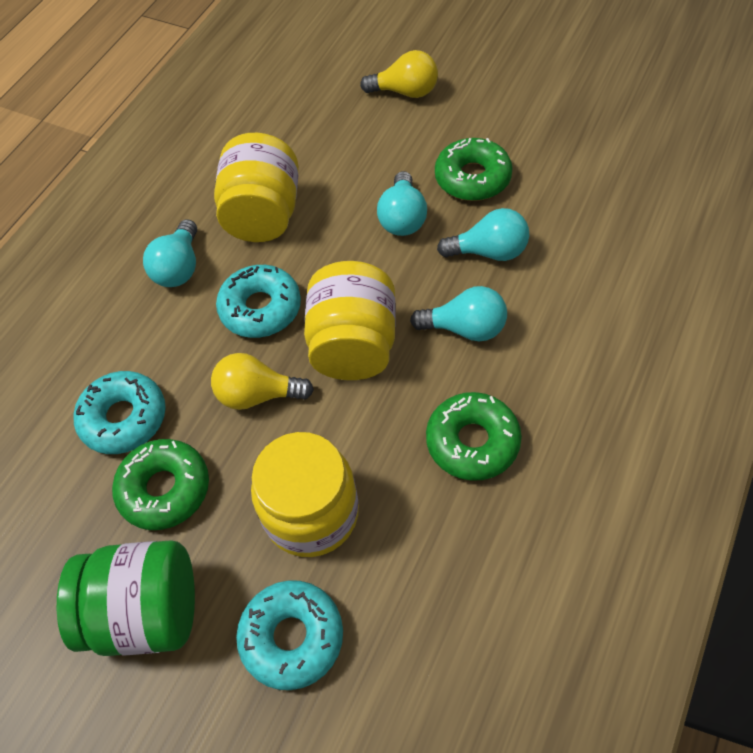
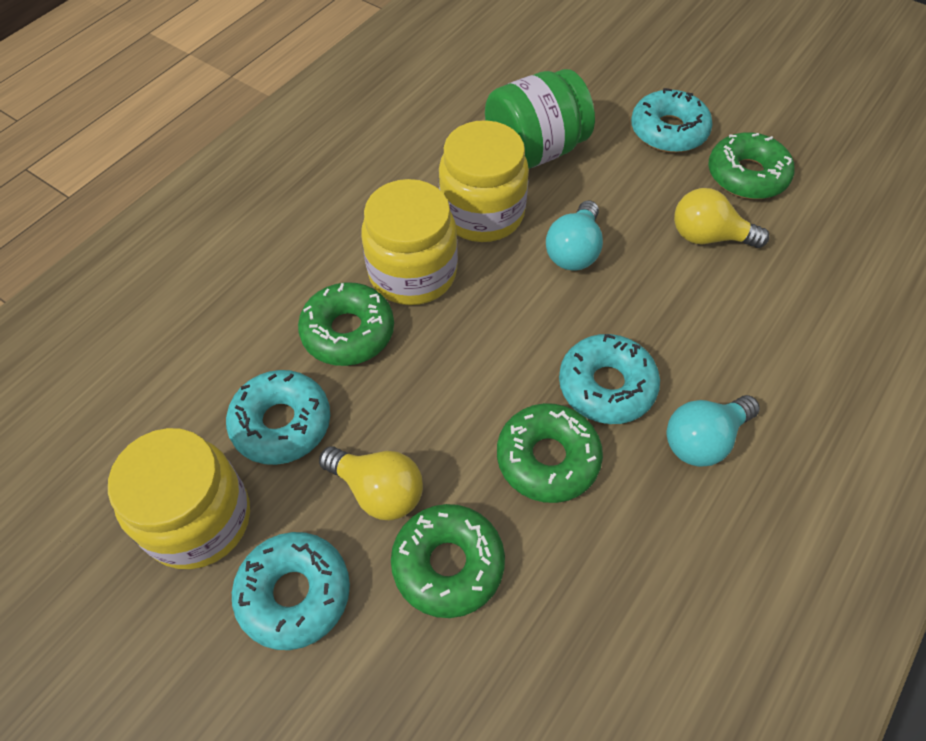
green donut: [112,439,209,530] [426,392,522,481] [435,138,513,201] = 3 -> [298,282,394,366] [391,504,505,618] [497,403,603,503] [708,132,795,199] = 4
turquoise donut: [74,371,166,454] [216,265,301,338] [236,580,343,690] = 3 -> [226,370,330,465] [232,532,350,650] [559,334,660,424] [631,88,713,153] = 4
turquoise light bulb: [143,219,197,287] [377,171,427,236] [410,286,507,341] [437,208,529,261] = 4 -> [546,200,603,270] [667,395,760,467] = 2

